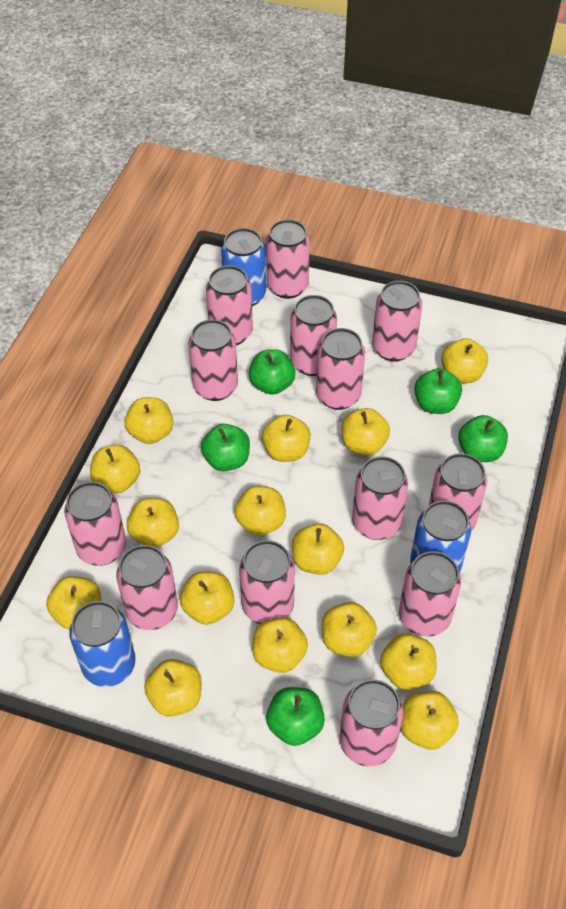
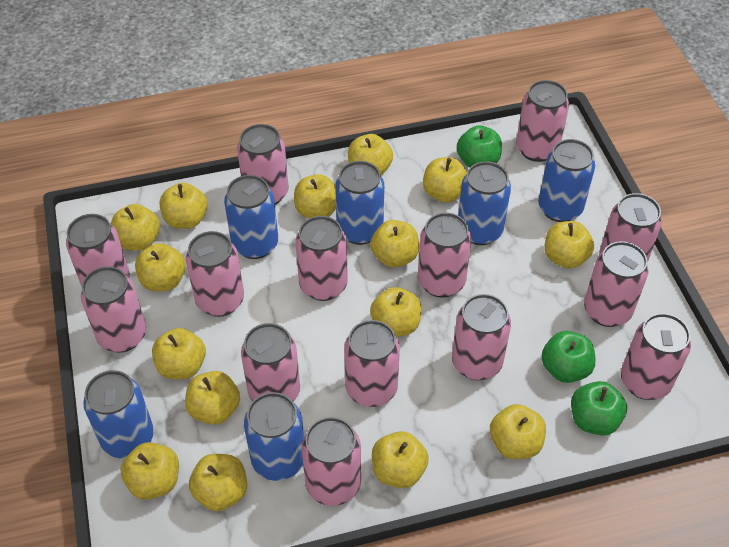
blue can: [69,601,136,687] [221,228,266,306] [410,501,471,573] = 3 -> [83,370,154,458] [224,175,278,259] [244,392,304,481] [335,161,384,245] [458,161,511,245] [538,139,595,222] = 6
green apple: [201,424,250,471] [249,349,295,395] [266,687,325,746] [414,368,462,414] [458,415,508,462] = 5 -> [457,125,502,168] [541,331,595,383] [571,381,627,436] = 3
pink can: [64,482,126,566] [116,545,178,630] [188,319,238,401] [206,265,253,345] [239,540,295,624] [266,219,310,299] [290,295,337,376] [316,328,365,410] [339,679,404,766] [352,456,408,540] [372,281,422,362] [399,551,461,637] [429,453,487,530] = 13 -> [66,214,130,287] [81,266,146,352] [186,231,244,317] [237,124,288,205] [241,323,300,402] [295,216,348,301] [301,417,361,506] [344,320,400,407] [418,212,472,298] [452,294,511,380] [516,80,569,162] [584,241,648,327] [599,193,662,263] [621,313,691,400] = 14

